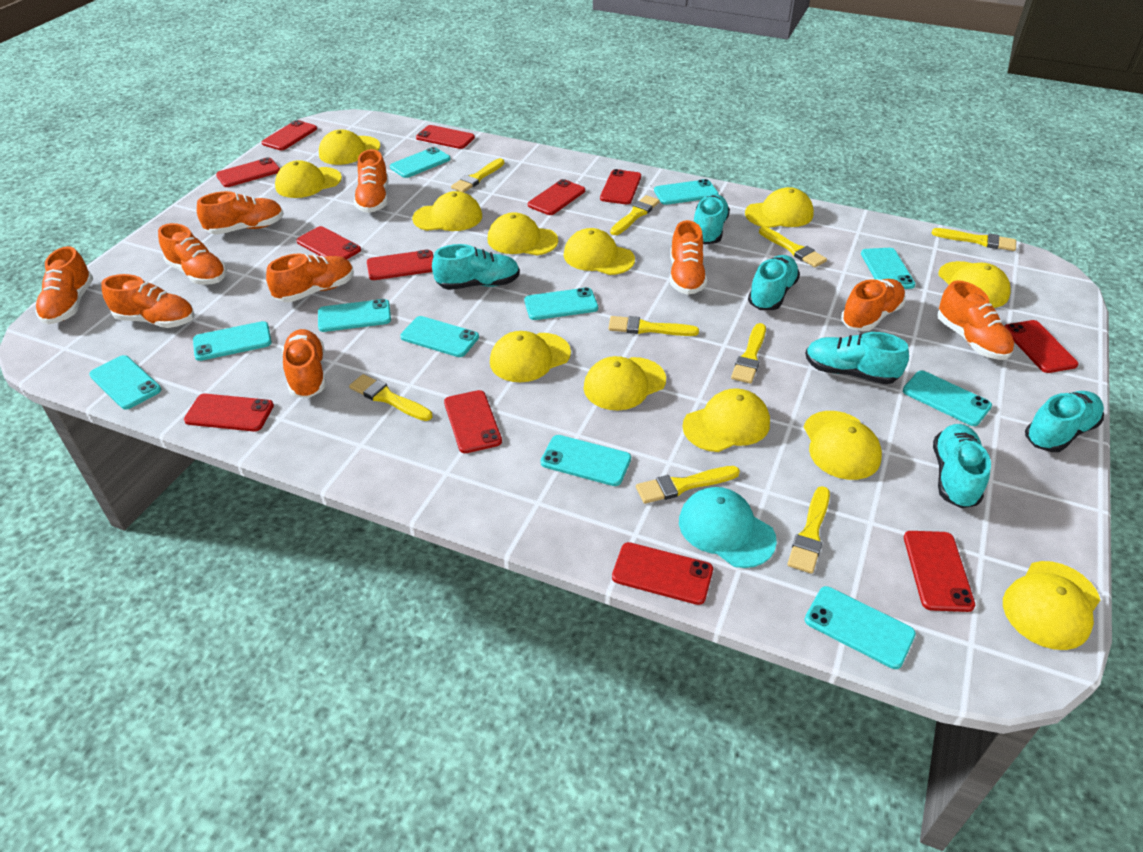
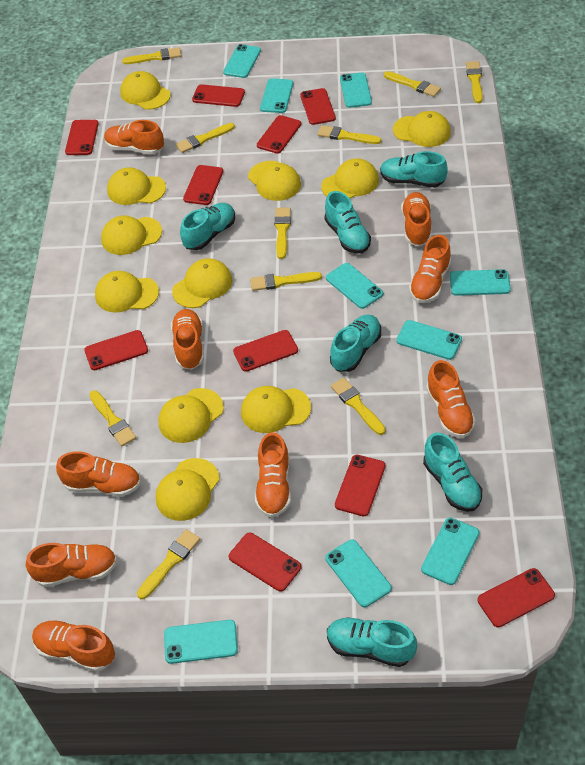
orange shoe: [35,246,93,325] [101,274,195,328] [158,223,227,285] [197,191,284,235] [266,254,354,302] [282,329,326,398] [354,149,389,213] [670,220,707,295] [841,279,906,331] [937,280,1014,360] = 10 -> [26,543,117,587] [32,620,115,672] [56,451,141,497] [104,120,164,155] [171,309,204,370] [255,432,291,518] [401,192,431,246] [409,235,451,303] [426,360,476,438] = 9
red phone: [184,394,274,431] [216,157,280,187] [262,120,317,150] [296,226,361,259] [367,250,434,280] [416,125,475,149] [444,390,502,453] [528,179,585,215] [600,169,641,204] [612,542,713,605] [904,531,975,612] [1005,320,1078,373] = 12 -> [65,120,99,155] [84,330,148,370] [183,165,223,205] [192,84,245,107] [229,533,301,592] [233,330,298,372] [257,115,301,154] [300,88,336,125] [335,455,385,516] [477,568,555,627] = 10
turquoise cap: [679,487,777,568] = 1 -> none = 0
turquoise phone: [89,355,161,410] [193,321,272,361] [318,299,391,332] [390,147,451,178] [400,316,479,357] [524,287,598,320] [541,435,631,486] [654,179,719,205] [805,586,916,669] [861,248,915,289] [903,371,992,426] = 11 -> [164,620,238,664] [223,44,261,78] [260,78,293,113] [325,539,392,607] [326,263,383,309] [340,72,372,108] [396,320,462,360] [421,517,480,585] [450,269,511,296] = 9
yellow brush: [349,374,432,421] [451,158,504,193] [608,316,699,336] [610,195,660,235] [636,466,740,504] [731,323,766,384] [759,227,827,267] [787,486,830,574] [931,228,1016,251] = 9 -> [89,390,136,446] [122,47,181,64] [137,529,200,599] [175,123,235,153] [250,272,322,291] [274,207,291,259] [317,125,381,144] [331,378,385,435] [384,71,441,97] [466,61,483,103] = 10
yellow cap: [275,160,342,198] [319,129,380,165] [412,191,482,231] [488,212,558,255] [490,331,571,382] [563,228,635,275] [584,356,666,410] [682,388,770,452] [745,187,814,228] [804,411,882,480] [938,261,1011,308] [1003,561,1100,650] = 12 -> [95,271,159,313] [101,216,162,255] [107,167,166,205] [120,71,171,110] [156,458,220,521] [158,388,224,443] [172,258,232,308] [241,386,311,433] [248,161,301,201] [321,158,379,199] [393,111,451,147] = 11

